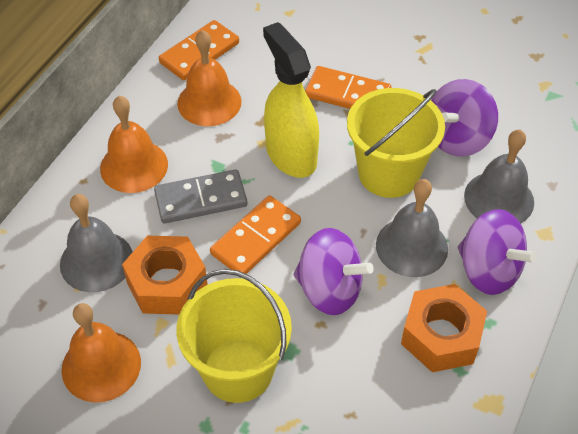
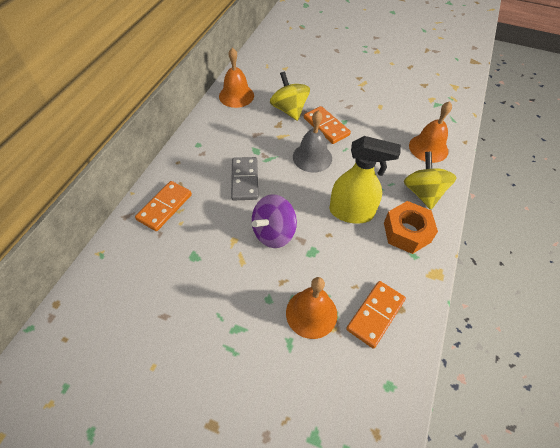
grey bell: [60,194,132,292] [376,179,448,277] [464,130,534,223] = 3 -> [293,111,332,173] = 1
orange nut: [122,236,208,314] [401,284,487,372] = 2 -> [384,201,438,254] = 1
purple spinning top: [294,228,374,315] [431,79,498,156] [458,209,537,295] = 3 -> [252,194,297,248] = 1
yellow bucket: [177,269,292,403] [347,88,445,198] = 2 -> none = 0
yellow spinning top: none = 0 -> [270,72,310,121] [404,151,457,210] = 2

